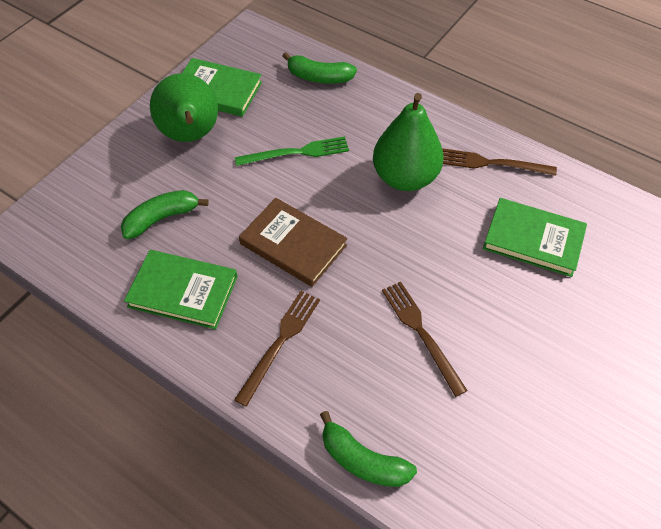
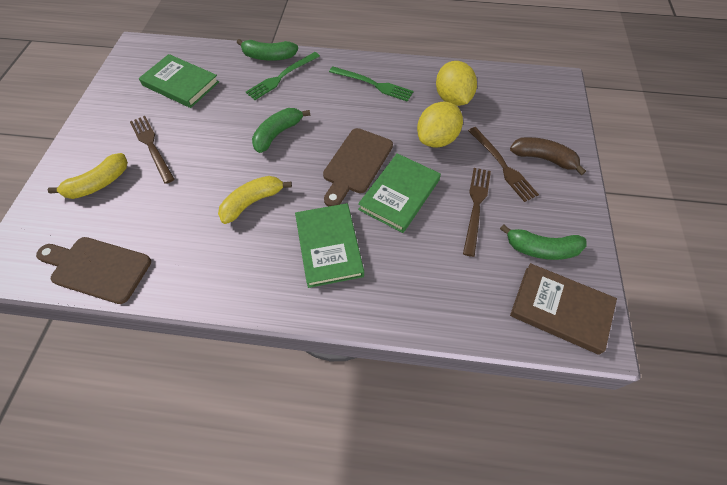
brown banana: none = 0 -> [510,137,586,175] = 1
brown cutting board: none = 0 -> [36,237,151,304] [323,128,393,207] = 2
green fork: [235,137,349,166] = 1 -> [246,52,320,100] [329,67,413,102] = 2
green pear: [150,73,218,142] [373,93,444,191] = 2 -> none = 0
yellow banana: none = 0 -> [48,153,128,199] [218,176,292,224] = 2
yellow lemon: none = 0 -> [417,102,463,148] [436,61,477,106] = 2

